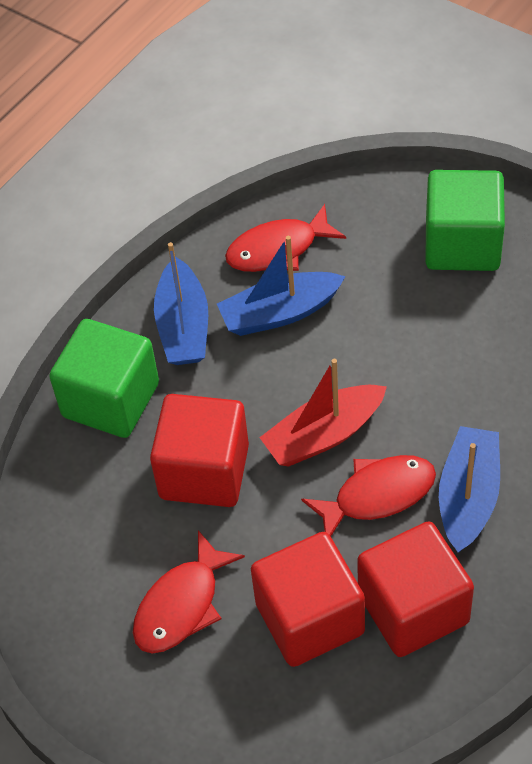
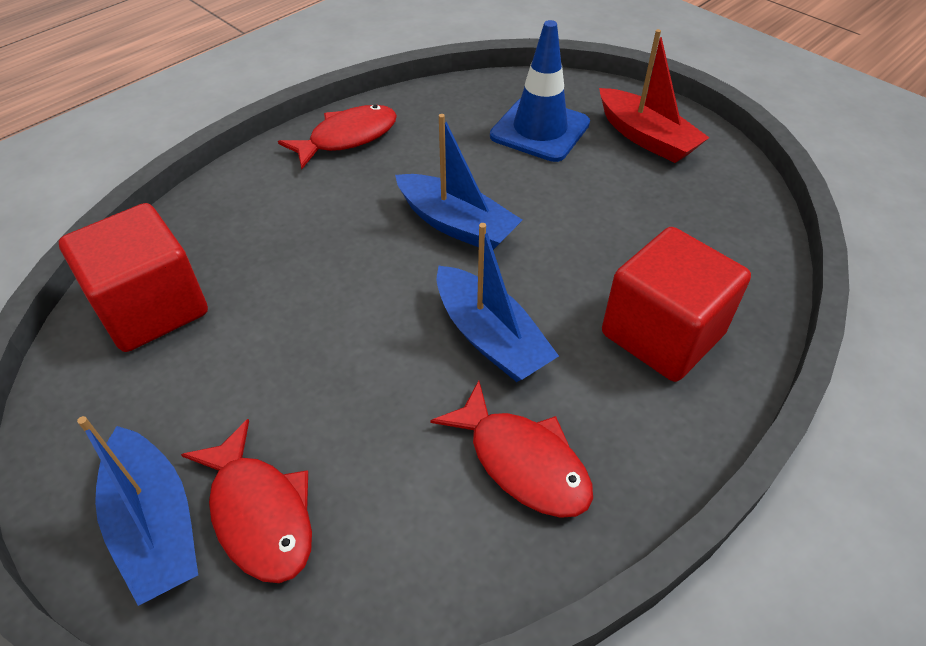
blue traffic cone: none = 0 -> [490,20,590,162] = 1
green cube: [49,319,159,438] [425,170,505,271] = 2 -> none = 0
red cube: [150,394,249,507] [251,532,365,667] [357,521,474,657] = 3 -> [59,203,208,352] [602,227,751,382] = 2

